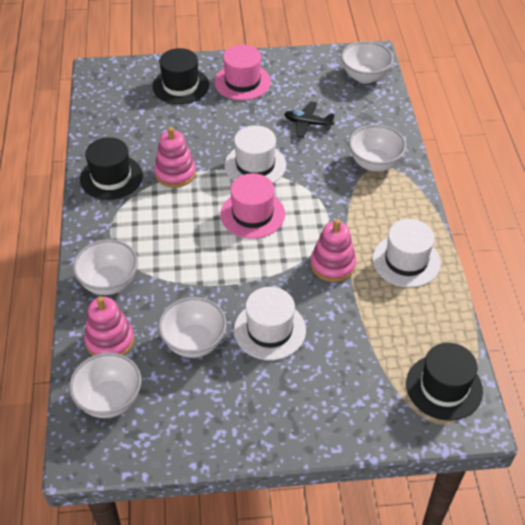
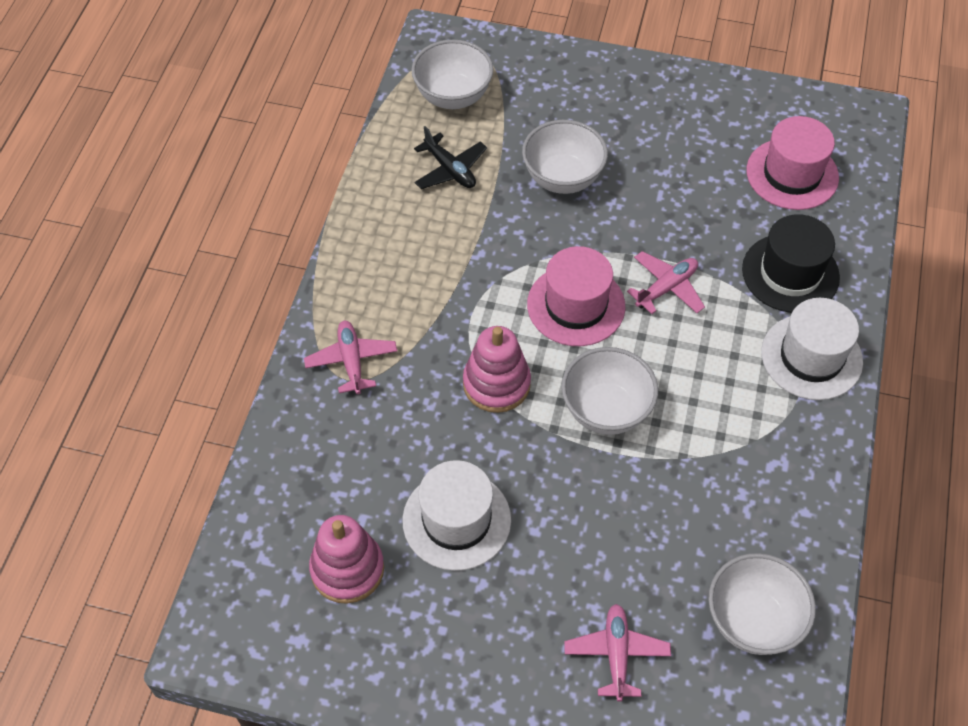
black hat: [80,137,143,200] [153,48,209,104] [406,343,483,421] = 3 -> [742,214,840,313] = 1
pink plane: none = 0 -> [304,321,397,394] [564,604,671,702] [627,251,705,314] = 3
pink stacking toy: [84,296,134,356] [154,127,196,188] [311,219,356,282] = 3 -> [309,515,384,604] [463,326,531,413] = 2
white bowl: [69,353,141,418] [73,239,138,295] [158,297,227,358] [341,41,393,84] [349,125,406,172] = 5 -> [411,40,494,109] [522,120,608,194] [562,347,658,435] [708,553,816,655] = 4
white hat: [225,125,286,183] [234,287,306,360] [372,219,441,288] = 3 -> [402,460,511,571] [761,298,863,400] = 2

